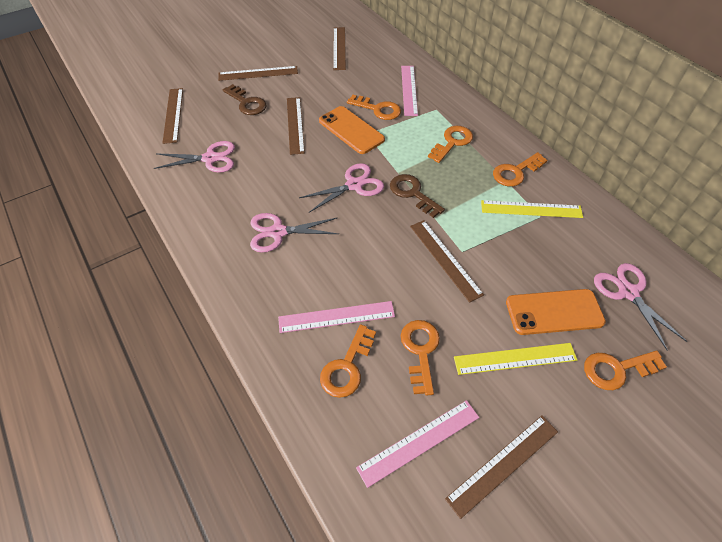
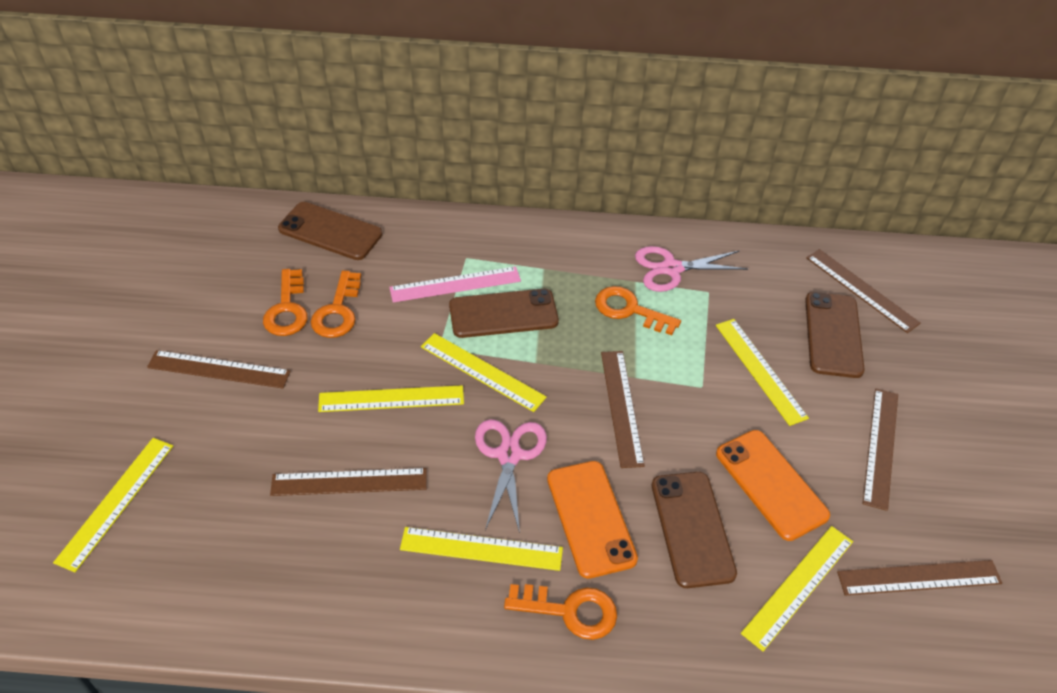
brown key: [223,84,266,115] [390,174,445,218] = 2 -> none = 0
brown phone: none = 0 -> [278,202,383,260] [449,289,559,338] [652,472,737,588] [805,292,865,378] = 4
orange key: [320,324,376,398] [347,95,401,120] [401,320,440,396] [428,126,473,163] [493,152,548,187] [584,351,667,390] = 6 -> [263,269,308,336] [311,270,361,338] [504,584,617,640] [595,286,681,335] = 4
pink ruler: [278,301,395,333] [356,400,479,488] [401,66,418,116] = 3 -> [389,266,521,303] = 1
pink scissors: [154,141,235,173] [250,213,339,253] [299,163,384,213] [594,263,687,350] = 4 -> [475,420,547,533] [635,246,748,292] = 2
yellow ruler: [454,343,577,375] [481,200,583,218] = 2 -> [53,438,173,572] [318,385,464,412] [400,527,563,571] [421,333,547,412] [716,319,809,426] [741,526,853,651] = 6

